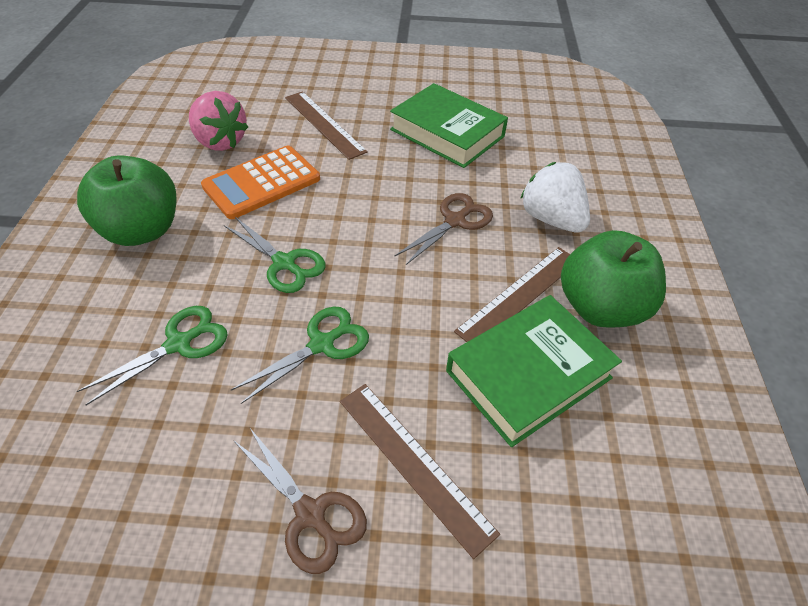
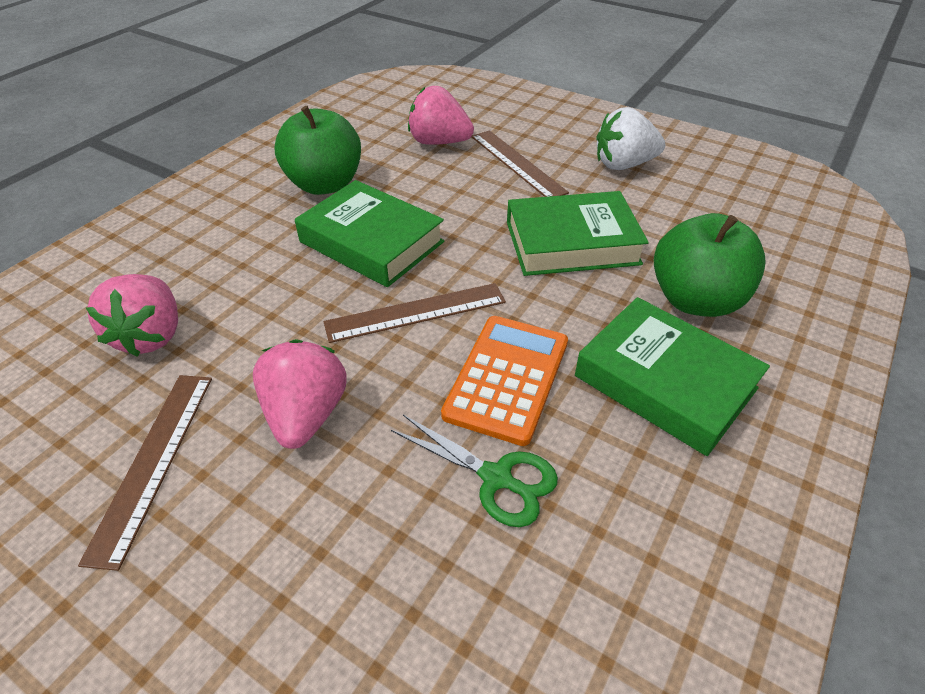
brown scissors: [233,427,367,574] [395,193,493,265] = 2 -> none = 0
green book: [390,83,508,168] [446,295,622,447] = 2 -> [295,180,444,287] [507,191,649,276] [575,297,770,456] = 3
green scissors: [77,306,228,405] [224,217,326,293] [231,307,369,404] = 3 -> [391,415,558,527] = 1
pink strawberry: [189,91,248,151] = 1 -> [86,274,178,357] [253,339,347,449] [408,86,474,145] = 3

